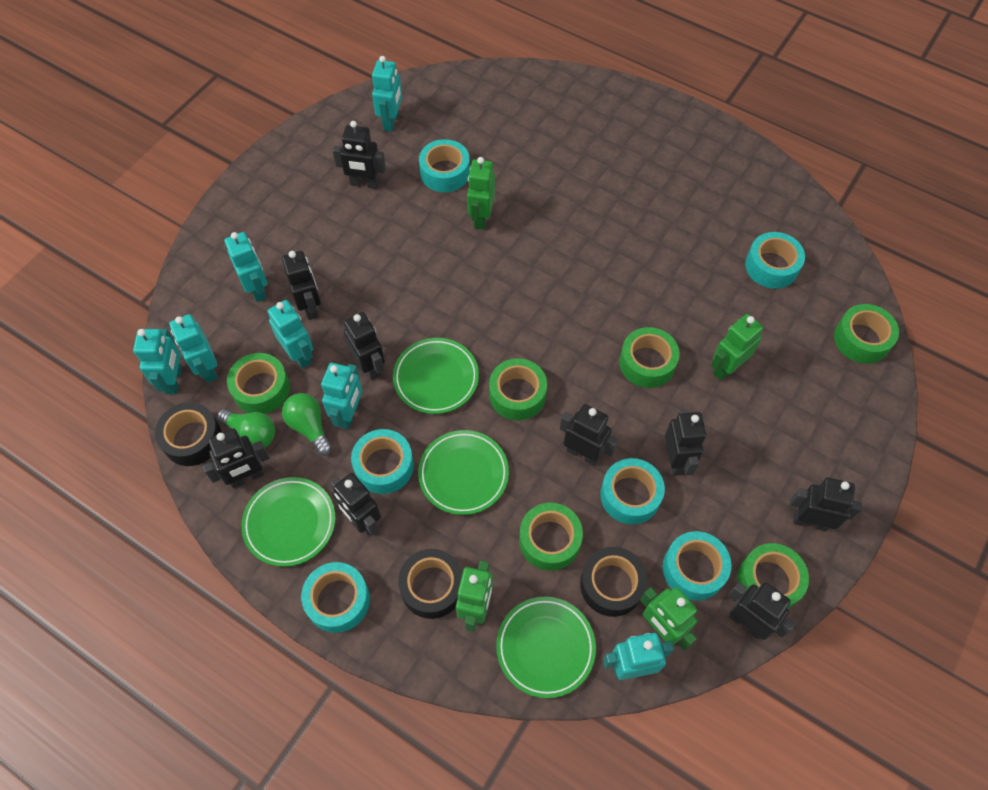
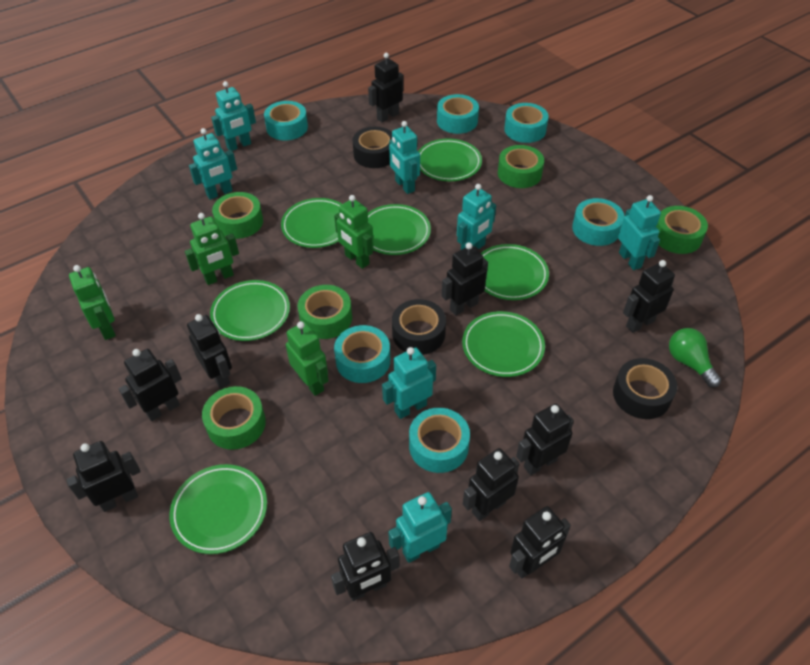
black robot: [203,428,269,488] [282,251,321,320] [331,473,381,536] [333,121,386,189] [344,312,385,380] [560,404,618,466] [665,409,706,476] [728,582,795,640] [790,478,862,531] = 9 -> [66,441,140,512] [119,349,182,421] [187,314,232,389] [331,532,400,601] [368,53,404,122] [442,243,488,316] [463,448,520,521] [509,506,571,578] [516,404,574,475] [623,260,675,333] = 10
green light bulb: [217,409,275,448] [282,393,332,456] = 2 -> [669,328,721,387] = 1
green plate: [241,477,335,567] [393,338,479,414] [418,430,509,515] [496,597,596,698] = 4 -> [169,464,267,554] [210,280,290,341] [281,198,342,248] [368,204,431,255] [418,138,482,181] [462,311,545,377] [481,244,549,300] = 7
green tape: [227,353,290,414] [489,358,547,420] [519,503,583,571] [619,327,680,388] [737,543,809,609] [834,304,899,364] = 6 -> [202,386,266,450] [212,192,263,239] [297,285,352,339] [498,145,544,188] [656,206,708,254] = 5

